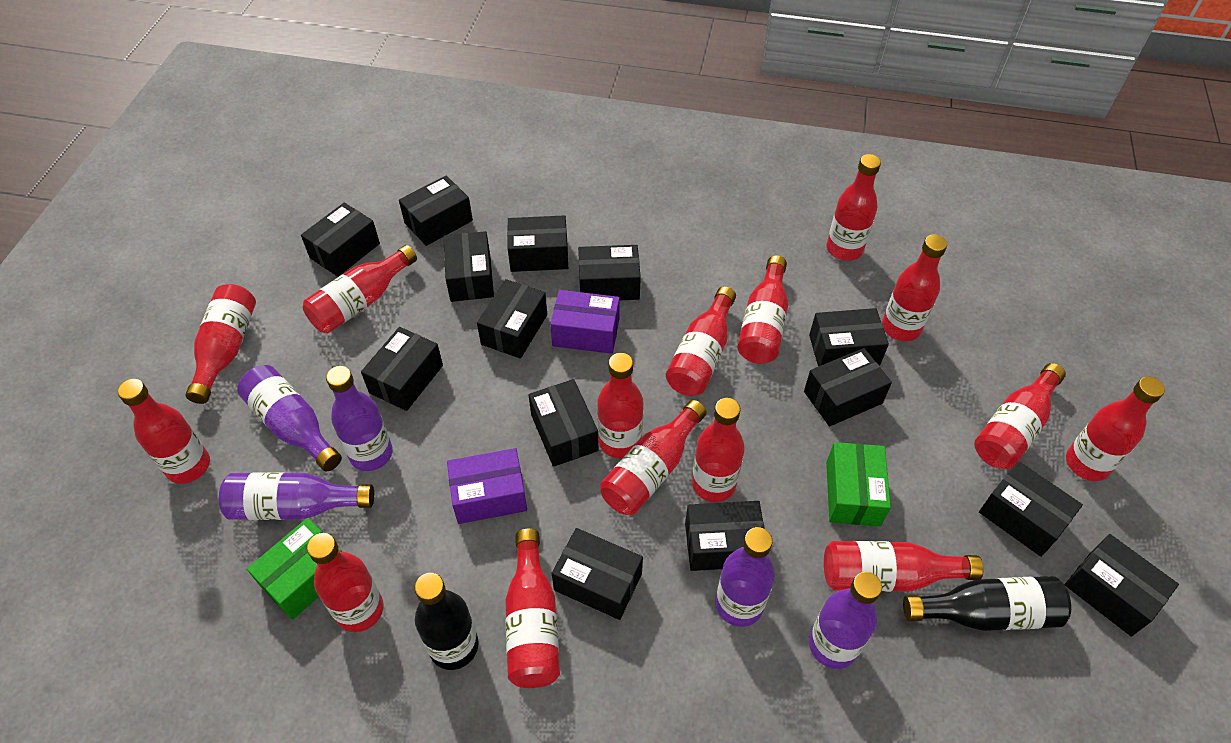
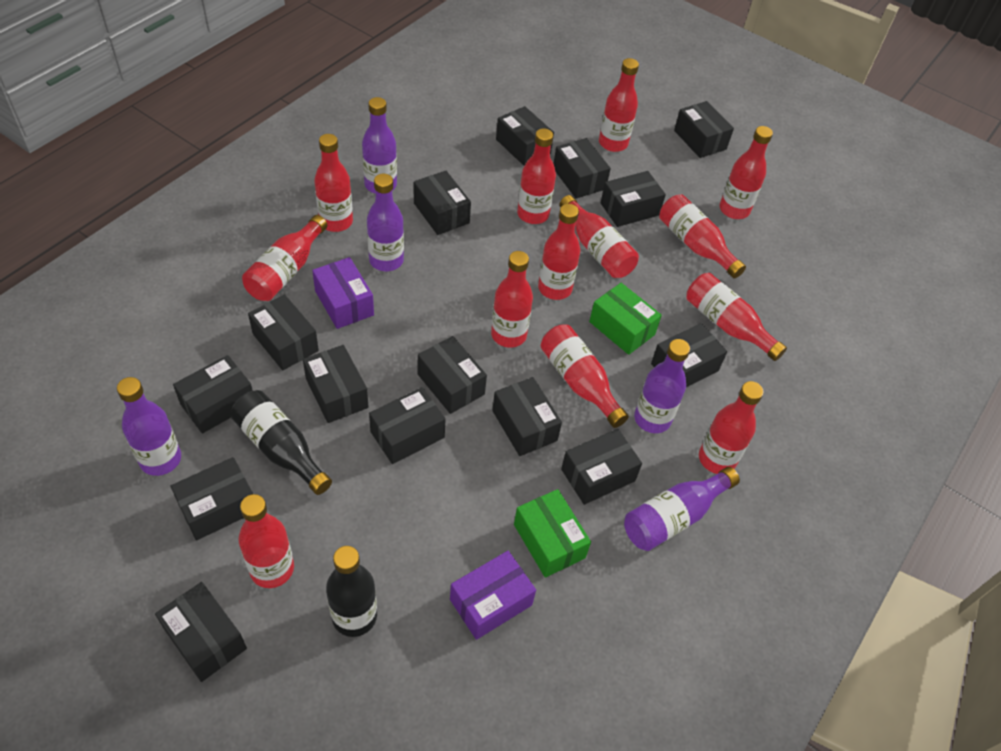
black box: [301,203,380,277] [361,327,443,411] [399,175,473,246] [443,231,494,302] [477,279,547,359] [507,215,568,272] [528,379,599,467] [552,528,643,620] [578,245,641,300] [685,501,765,571] [804,348,892,427] [809,308,889,367] [979,461,1083,557] [1065,534,1179,637] = 14 -> [155,582,247,682] [171,457,253,541] [173,355,253,433] [248,295,319,370] [303,345,368,423] [369,387,446,464] [414,170,471,235] [418,336,487,414] [492,377,562,456] [496,106,554,166] [553,138,611,198] [561,429,642,505] [601,171,666,227] [651,323,727,387] [674,101,734,158] = 15
red bottle: [118,379,210,484] [185,284,256,404] [303,245,417,334] [307,533,383,632] [505,529,560,688] [597,353,643,458] [600,400,707,515] [666,286,736,396] [692,398,745,502] [737,255,788,364] [824,541,983,592] [826,154,881,261] [882,234,947,341] [974,363,1066,469] [1066,376,1165,481] = 15 -> [238,494,294,588] [242,215,328,301] [314,134,353,232] [491,251,533,348] [517,128,556,224] [538,204,580,300] [541,325,629,428] [559,195,639,278] [599,58,639,152] [659,194,746,278] [686,273,787,361] [699,381,764,474] [719,126,773,219] = 13

